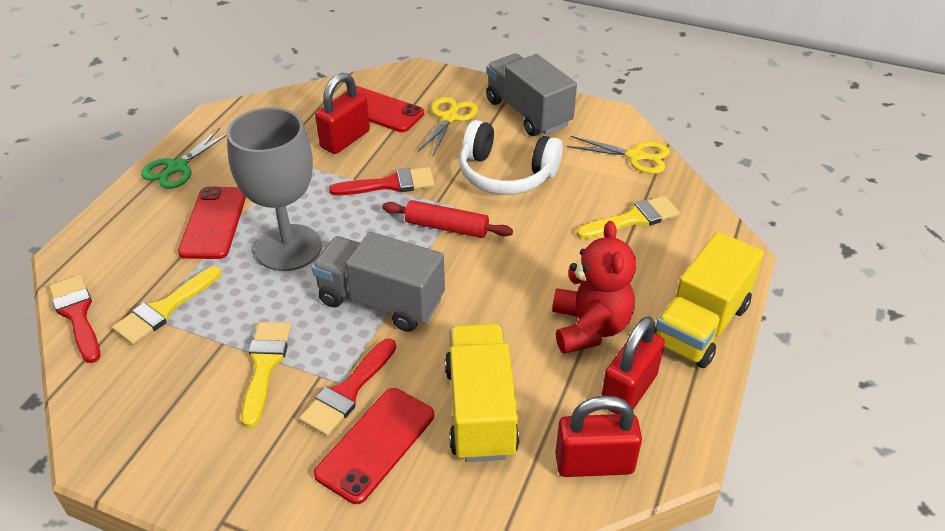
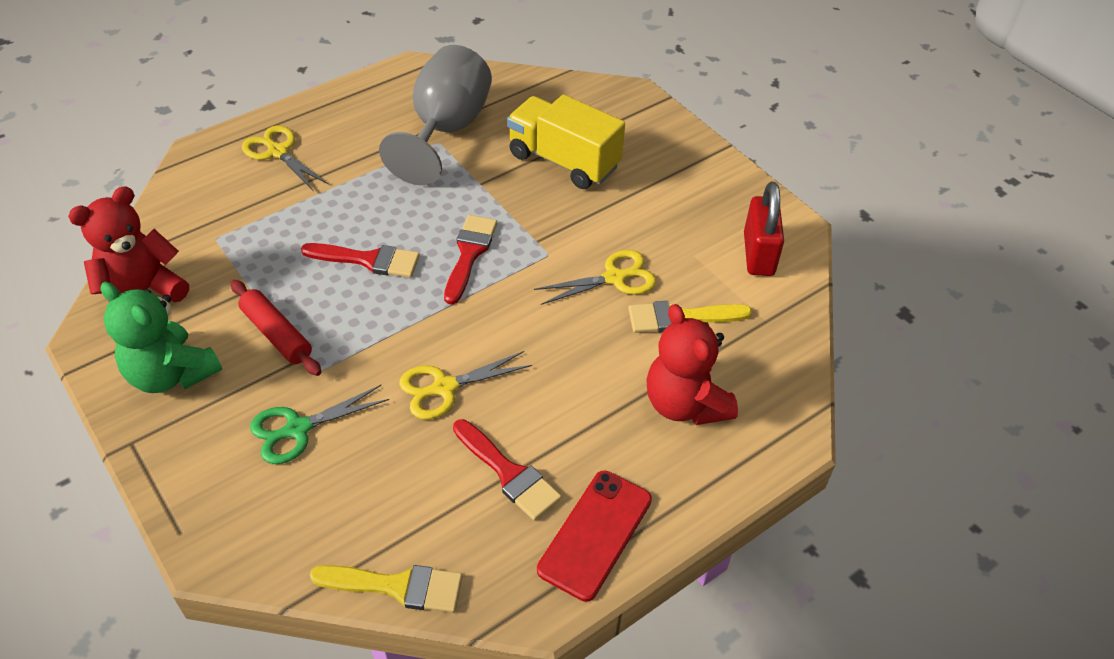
green teddy bear: none = 0 -> [101,282,222,393] = 1
grey truck: [311,232,445,332] [486,53,577,136] = 2 -> none = 0
red padlock: [315,73,370,154] [555,396,642,477] [601,316,665,414] = 3 -> [744,182,784,276] = 1
red phone: [178,187,246,259] [314,388,434,504] [343,86,424,132] = 3 -> [537,471,652,602] = 1
red teddy bear: [552,221,636,354] = 1 -> [68,186,189,302] [646,304,738,425] = 2
white headphones: [459,120,563,195] = 1 -> none = 0
yellow brush: [112,266,221,345] [241,322,291,427] [576,196,680,239] = 3 -> [310,565,463,613] [628,301,752,333] = 2
yellow scissors: [417,97,478,157] [567,136,670,174] = 2 -> [242,125,329,192] [399,351,532,419] [534,250,656,305] = 3
yellow truck: [445,323,519,462] [654,232,764,368] = 2 -> [507,95,625,189] = 1

